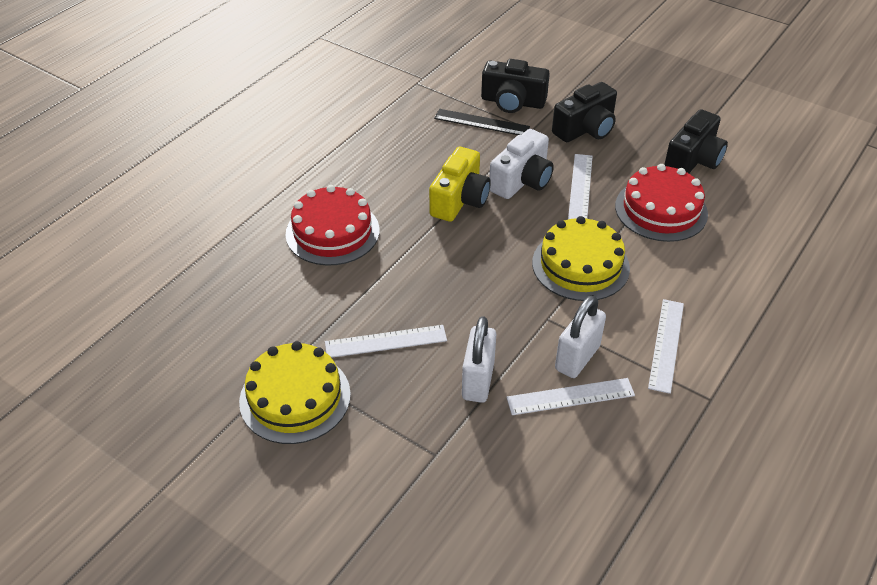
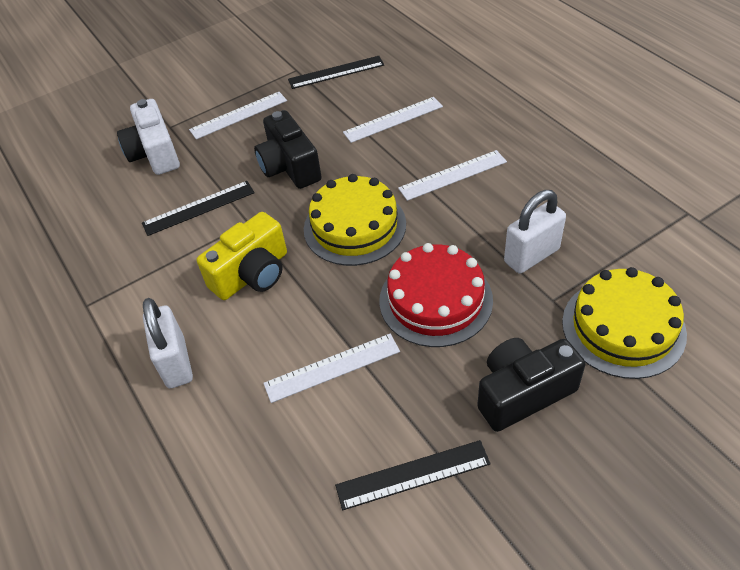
black camera: [481,59,550,113] [552,82,617,142] [664,109,728,173] = 3 -> [254,110,322,189] [477,338,586,432] = 2
black ruler: [434,109,530,135] = 1 -> [142,181,254,236] [288,56,384,89] [335,440,491,510] = 3
red cake: [285,185,379,266] [615,164,708,242] = 2 -> [379,243,493,347] = 1

